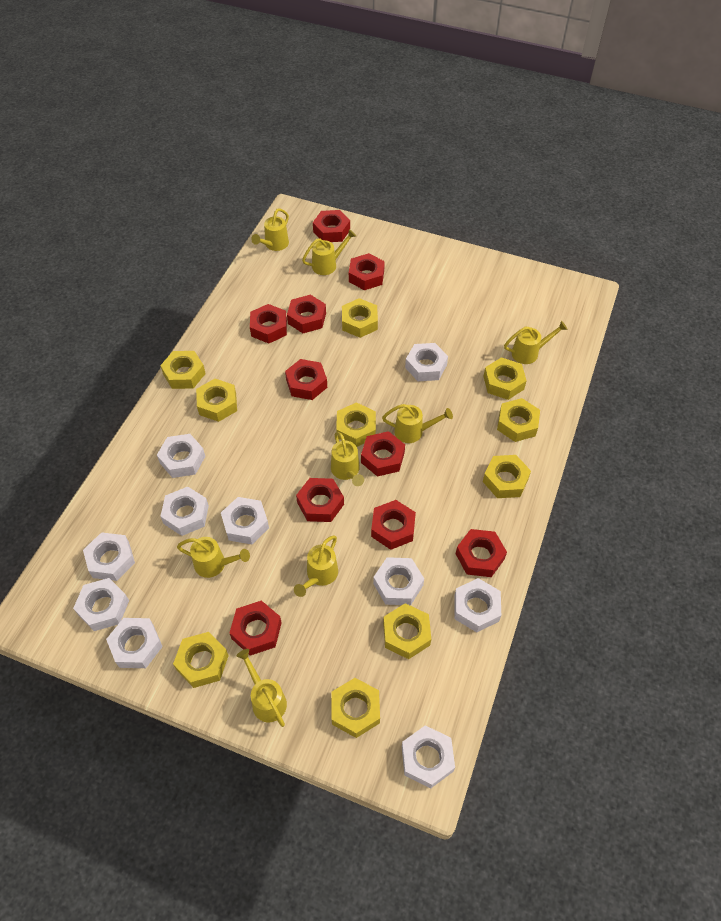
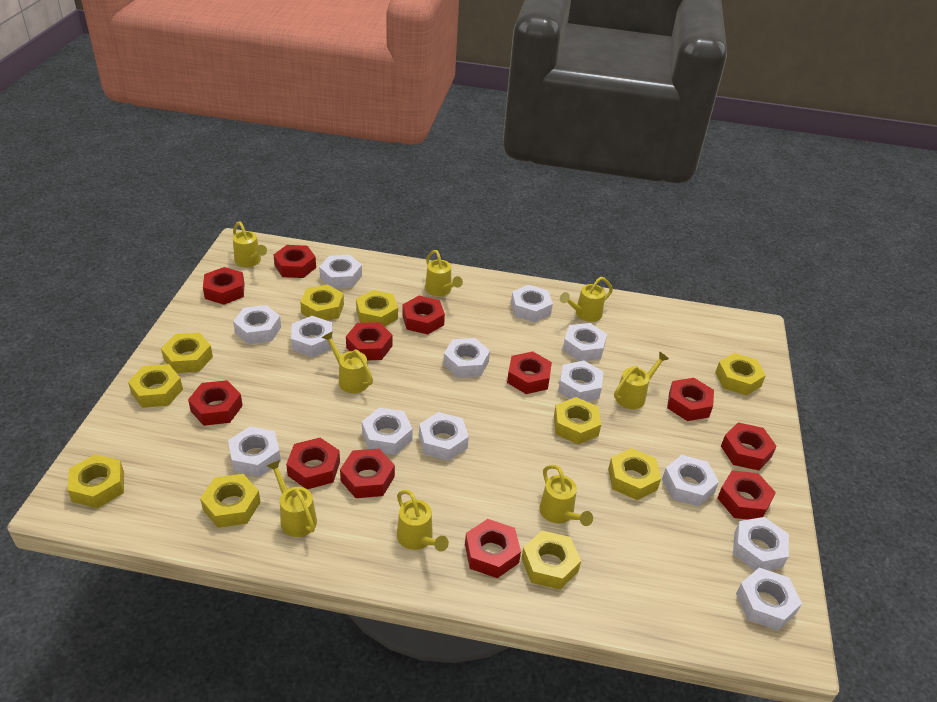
red nut: [229,600,282,656] [250,304,287,344] [285,359,327,400] [287,295,326,333] [296,478,344,522] [313,210,350,242] [349,253,385,290] [361,431,405,477] [371,500,416,550] [456,529,507,577] = 10 -> [188,380,243,426] [203,267,244,305] [274,245,316,278] [286,438,340,489] [340,449,395,498] [346,322,392,360] [402,296,445,334] [465,519,521,578] [507,351,552,394] [667,378,714,421] [718,470,776,520] [721,422,777,471] = 12
white nut: [73,578,129,631] [83,532,135,581] [106,618,163,668] [157,434,205,478] [160,487,209,536] [221,497,269,544] [373,557,424,605] [402,725,455,789] [405,343,448,381] [454,578,501,632] = 10 -> [228,426,281,477] [233,305,281,344] [291,316,333,357] [319,255,362,288] [362,408,413,455] [419,412,469,461] [443,338,490,378] [511,285,553,323] [558,361,603,402] [563,323,607,361] [662,455,719,507] [733,517,789,571] [736,568,802,631] = 13

